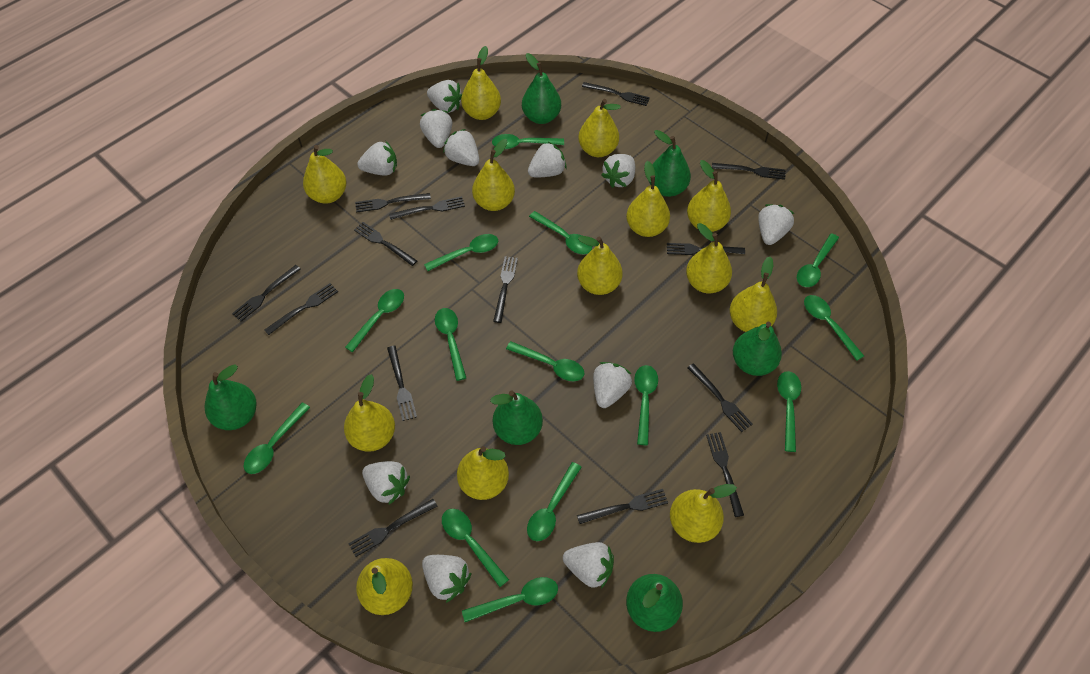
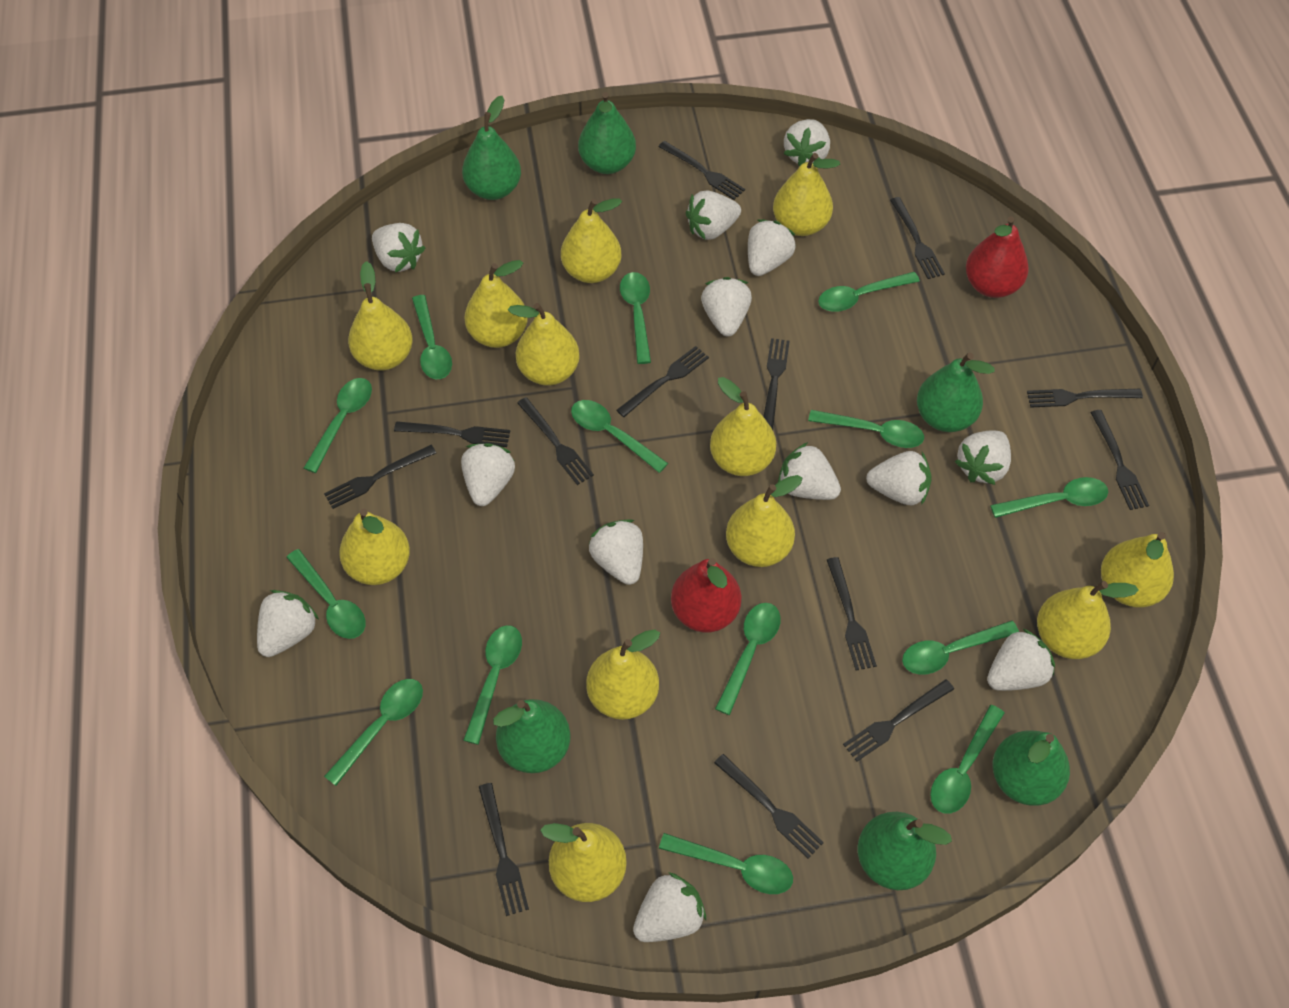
black fork: [232,265,301,322] [264,283,338,335] [348,499,437,557] [354,222,417,266] [355,193,431,213] [387,346,417,421] [389,196,465,220] [493,256,518,323] [577,489,668,524] [582,82,650,106] [667,243,745,255] [687,363,753,432] [706,432,744,517] [712,163,785,180] = 14 -> [324,445,436,509] [394,421,510,447] [479,783,529,916] [517,397,594,485] [616,346,709,417] [658,141,745,200] [714,754,824,858] [763,338,790,430] [827,557,877,671] [843,679,954,762] [890,197,945,279] [1027,389,1143,408] [1090,410,1149,510] = 13
red pear: none = 0 -> [671,558,741,633] [966,216,1029,298] = 2
white strawberry: [357,141,397,176] [362,461,410,505] [420,109,453,148] [422,555,472,603] [427,80,462,113] [443,129,479,166] [528,142,567,177] [563,542,614,589] [593,362,632,408] [601,154,635,188] [758,204,795,245] = 11 -> [257,590,319,657] [372,223,425,272] [461,443,515,506] [588,519,643,585] [633,872,706,942] [686,191,741,240] [701,277,752,336] [748,219,796,276] [778,442,841,500] [784,119,830,167] [866,451,932,505] [955,430,1011,485] [987,629,1055,691] = 13
yellow pear: [303,145,346,203] [344,374,395,452] [356,558,413,615] [457,446,509,500] [461,46,501,120] [472,139,515,211] [577,236,623,295] [578,99,621,157] [626,161,670,237] [670,484,737,543] [686,223,732,293] [687,160,731,232] [730,257,777,332] = 13 -> [339,509,410,585] [348,261,413,371] [464,260,528,348] [508,303,580,386] [540,823,627,902] [561,198,622,283] [586,630,660,720] [710,377,776,476] [726,475,802,567] [773,153,840,236] [1037,581,1139,659] [1101,532,1174,608] = 12

